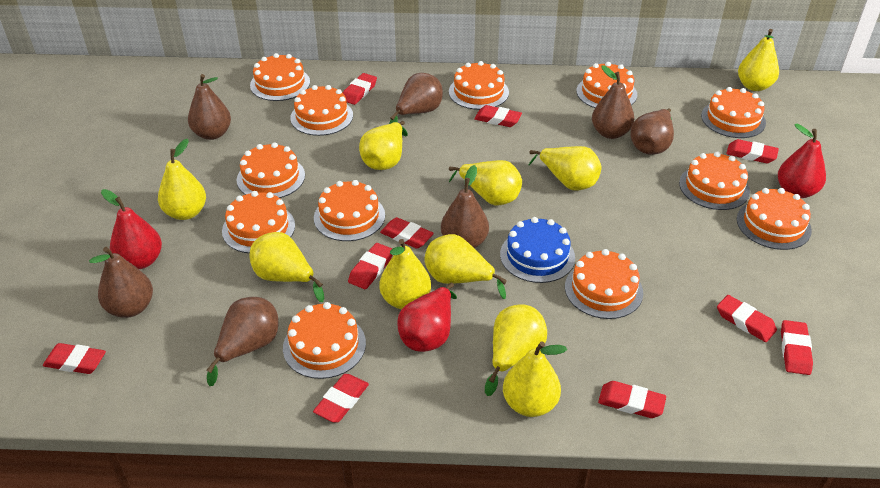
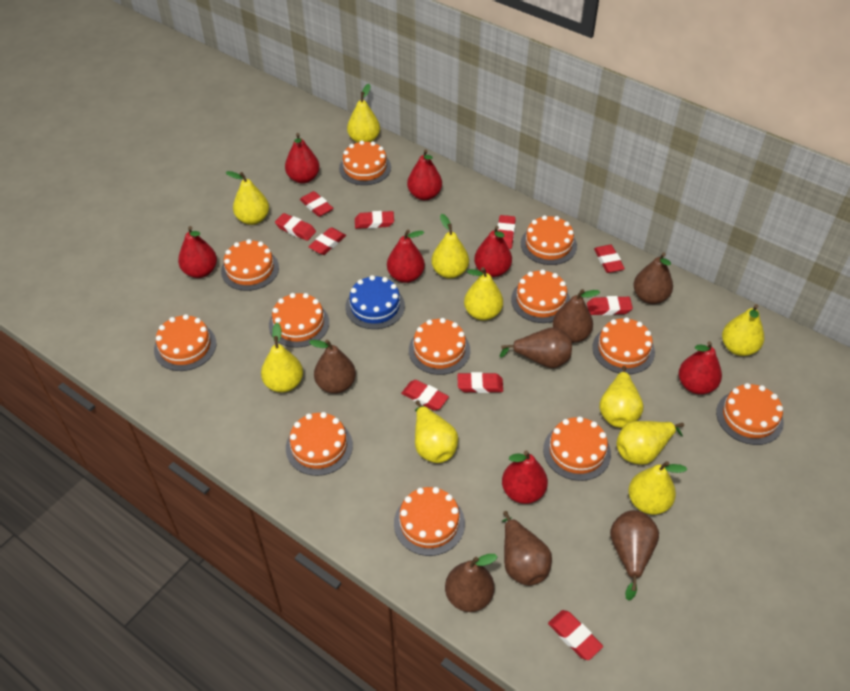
red pear: [101,189,162,269] [397,283,457,352] [778,124,826,198] = 3 -> [178,226,217,278] [285,133,320,184] [387,230,425,283] [407,149,442,200] [474,226,512,277] [502,450,548,504] [679,341,722,395] = 7

